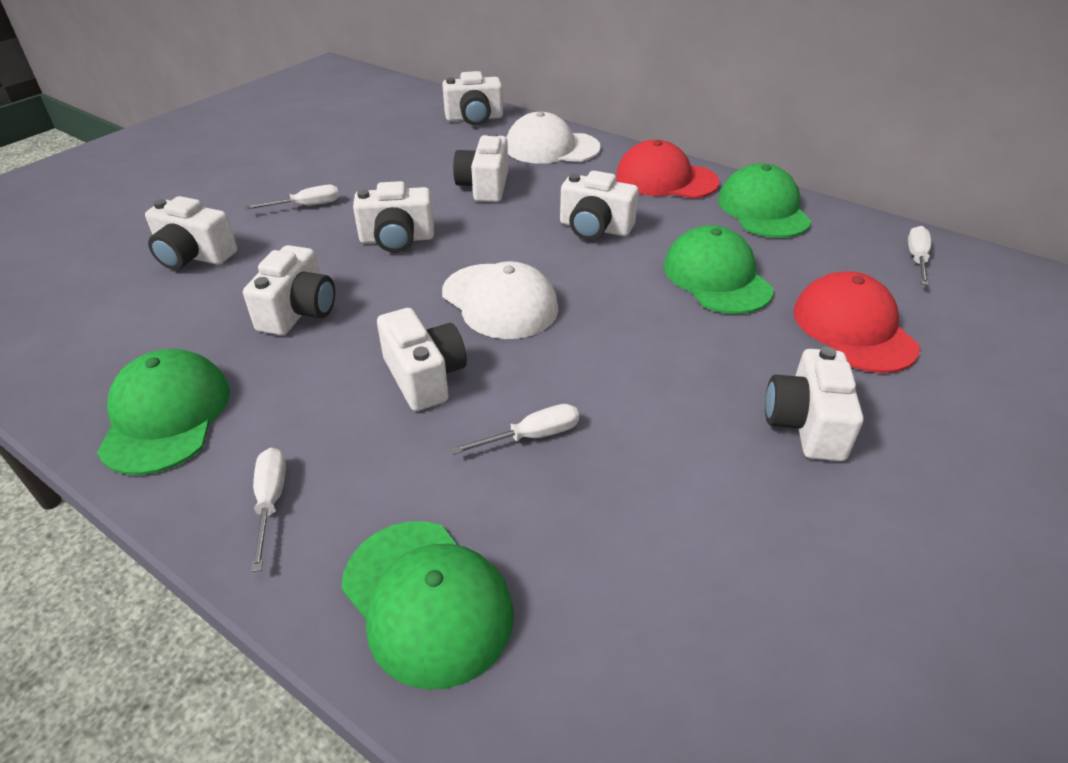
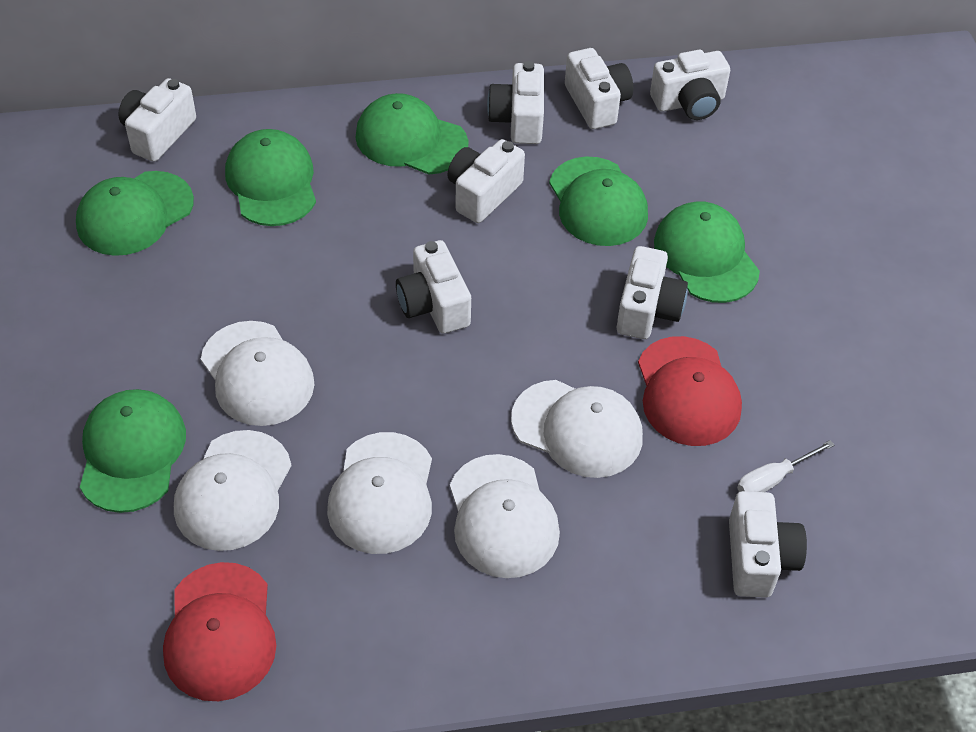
green cap: [97,349,230,475] [341,521,514,689] [663,225,774,314] [718,163,812,238] = 4 -> [76,171,194,256] [80,389,186,513] [225,129,316,226] [355,93,469,175] [549,156,648,246] [654,201,760,303] = 6
white cap: [442,261,559,339] [506,111,601,164] = 2 -> [174,430,292,551] [201,321,315,426] [327,432,432,554] [450,454,560,578] [511,380,643,478] = 5
white screwdriver: [245,185,339,210] [251,448,286,572] [450,404,579,455] [908,226,931,286] = 4 -> [737,440,834,492] = 1

